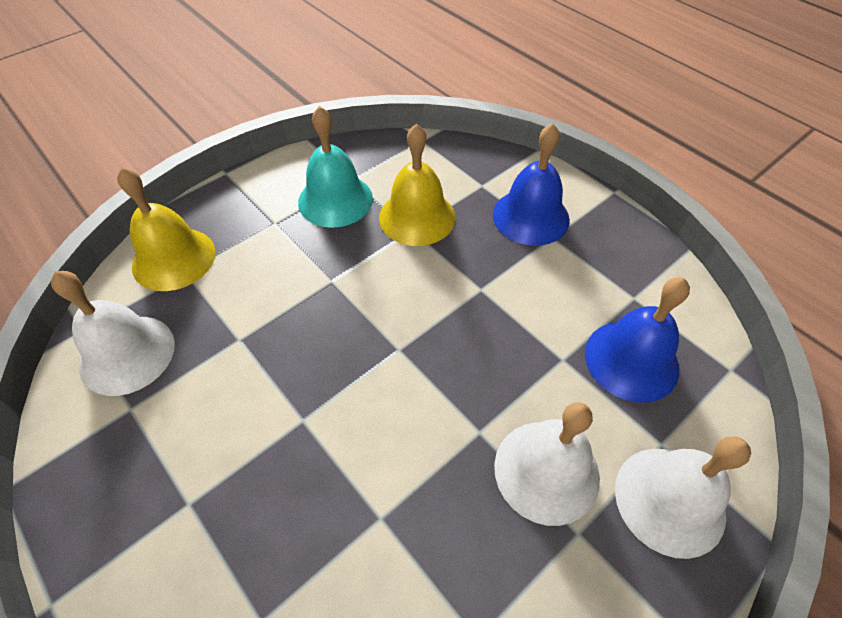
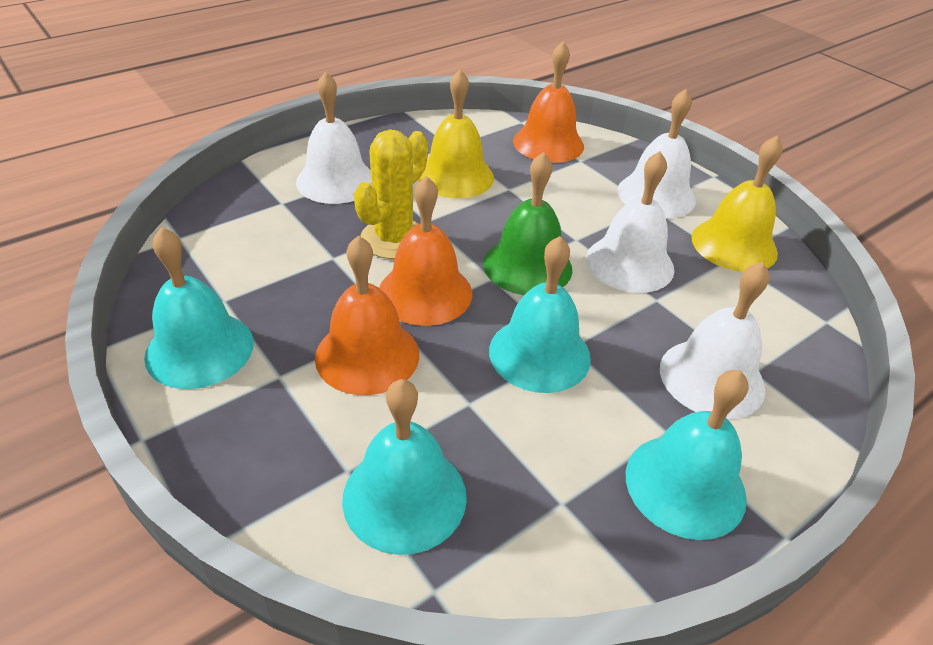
blue bell: [493,123,570,246] [585,277,690,403] = 2 -> none = 0
green bell: none = 0 -> [483,152,572,295] = 1
orange bell: none = 0 -> [315,235,419,395] [379,176,472,326] [513,41,584,163] = 3
turquoise bell: [298,106,373,228] = 1 -> [144,227,254,389] [342,379,467,555] [489,236,591,393] [626,370,749,540] = 4
white bell: [51,271,175,396] [494,402,600,526] [615,436,751,559] = 3 -> [296,71,372,204] [586,151,674,293] [617,89,696,218] [660,262,770,419] = 4
yellow cactus: none = 0 -> [354,129,428,259] = 1

